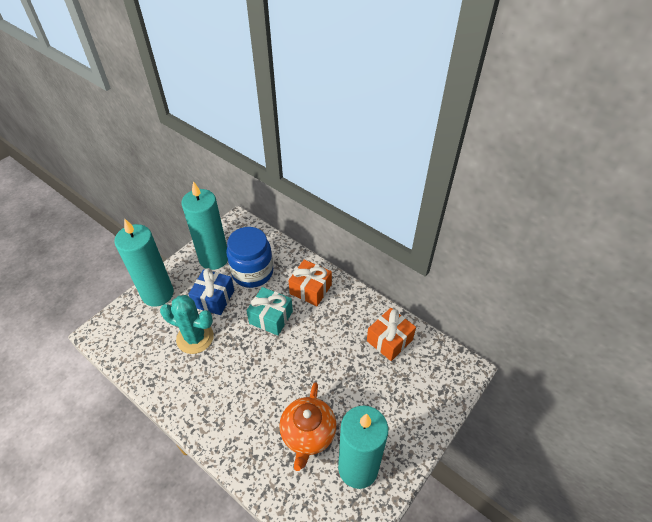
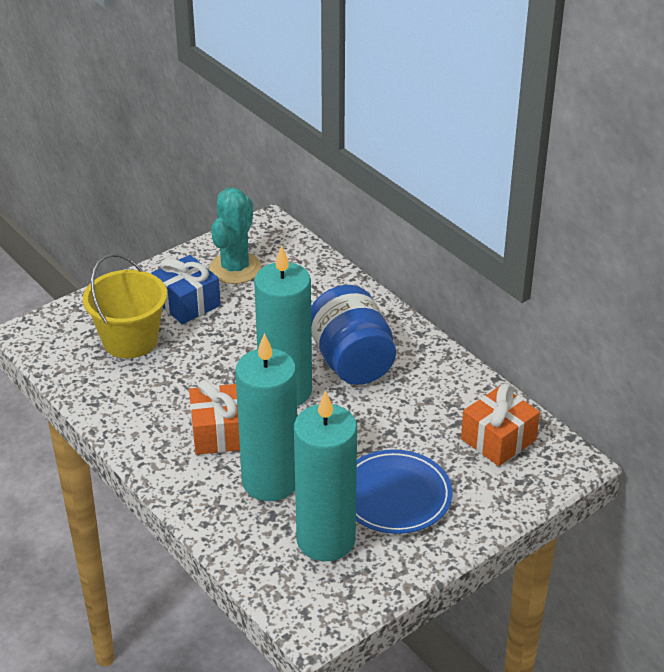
blue plate: none = 0 -> [356,449,453,534] = 1
orange teapot: [279,382,337,471] = 1 -> none = 0
turquoise gift: [246,287,293,335] = 1 -> none = 0
yellow bucket: none = 0 -> [83,254,167,358] = 1

